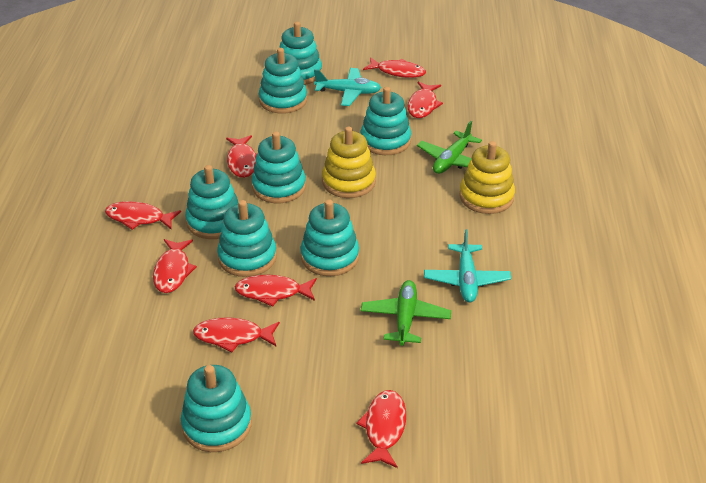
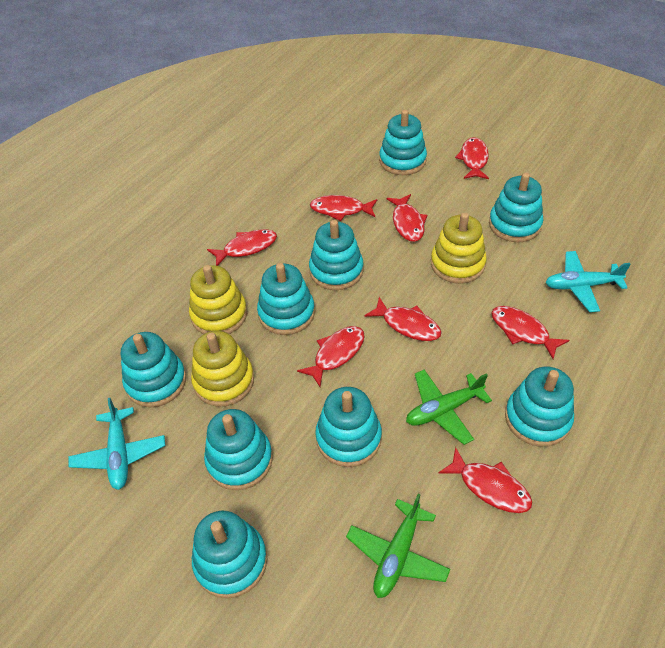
turquoise stacking toy: [181,365,252,452] [185,165,239,239] [217,200,277,277] [252,131,306,203] [259,48,307,113] [279,21,322,85] [300,200,359,276] [360,87,411,155] = 8 -> [121,332,186,407] [192,511,267,599] [204,409,273,490] [257,263,315,335] [309,220,364,290] [315,387,382,467] [379,110,427,175] [489,173,543,242] [505,367,574,447] = 9
yellow stacking toy: [322,126,376,198] [459,141,515,214] = 2 -> [189,265,247,334] [191,331,254,407] [431,212,487,284] = 3

